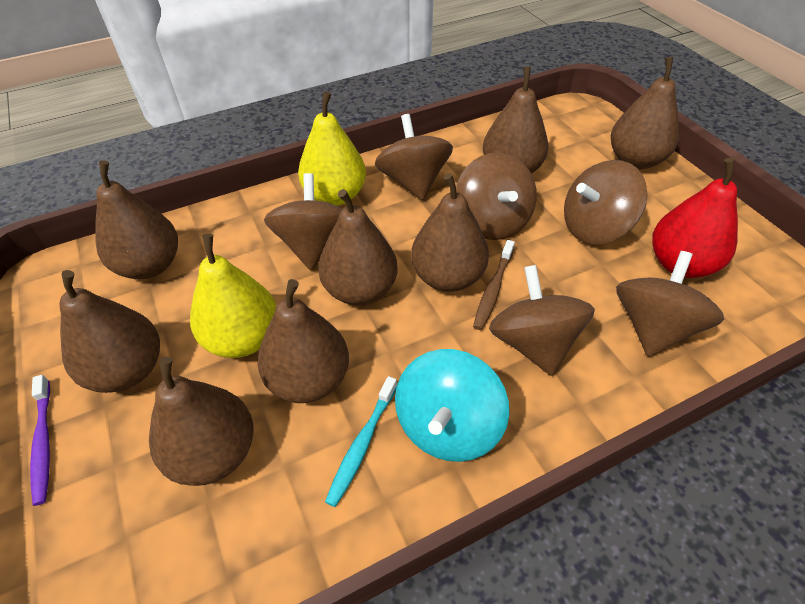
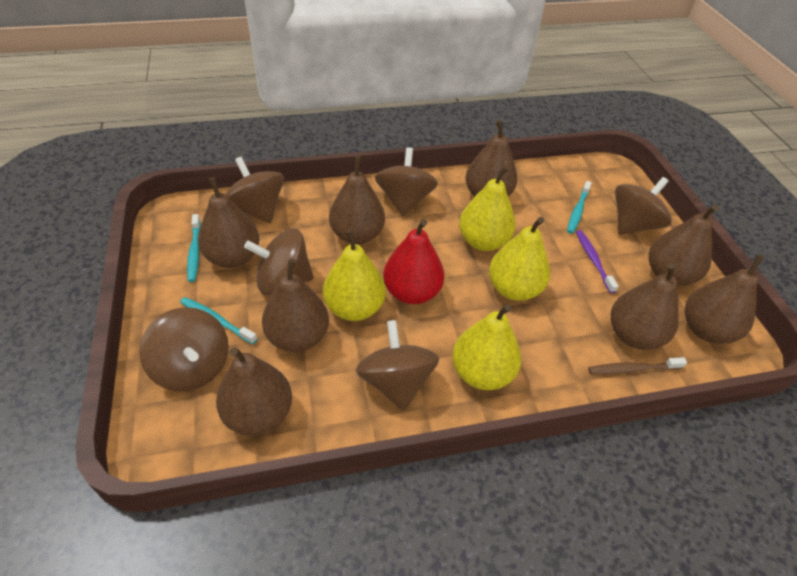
turquoise spinning top: [395,349,509,462] = 1 -> none = 0
turquoise toothbrush: [325,376,397,507] = 1 -> [180,297,257,344] [187,214,201,282] [567,181,592,234] = 3
yellow pear: [190,234,276,358] [298,91,366,206] = 2 -> [323,229,386,321] [452,304,521,390] [459,166,516,251] [489,217,550,301] = 4

